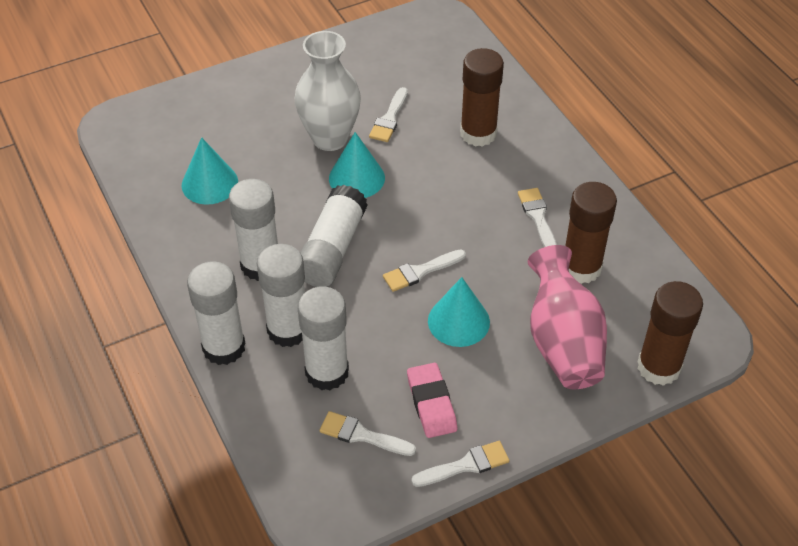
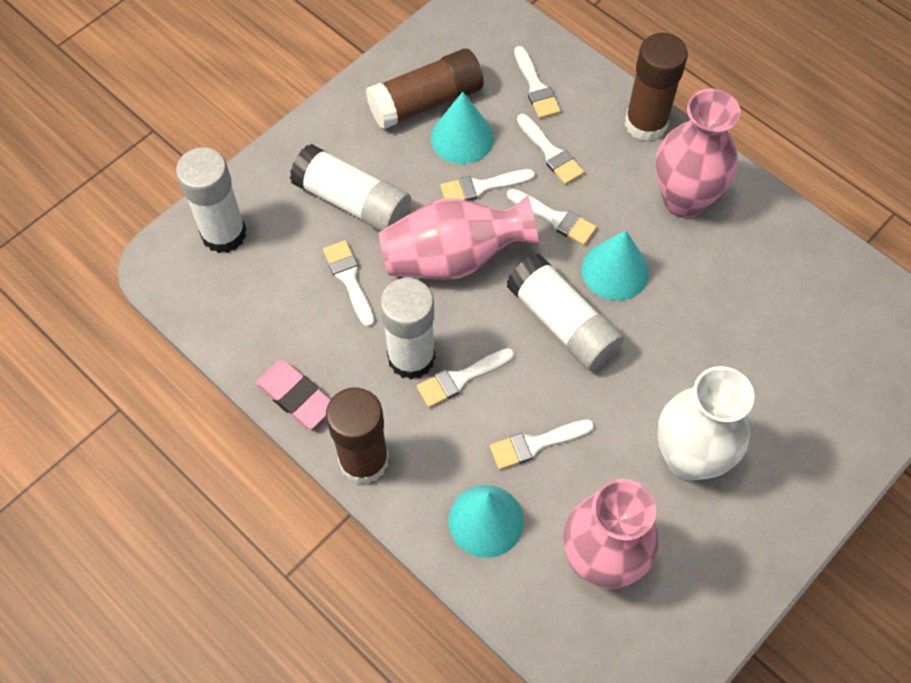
pink vase: [528,245,607,389] = 1 -> [379,196,539,280] [563,479,659,589] [656,89,740,218] = 3
white brush: [320,411,416,456] [369,87,408,142] [383,250,466,292] [411,441,510,487] [518,188,557,247] = 5 -> [323,240,374,327] [417,348,514,408] [440,169,535,201] [490,420,594,470] [507,189,597,245] [514,46,561,119] [517,114,584,185] = 7
white glue stick: [187,261,245,365] [229,179,278,281] [257,244,305,347] [298,286,349,391] [300,185,368,287] = 5 -> [176,147,246,253] [290,144,411,231] [380,278,435,380] [506,253,624,371] = 4

